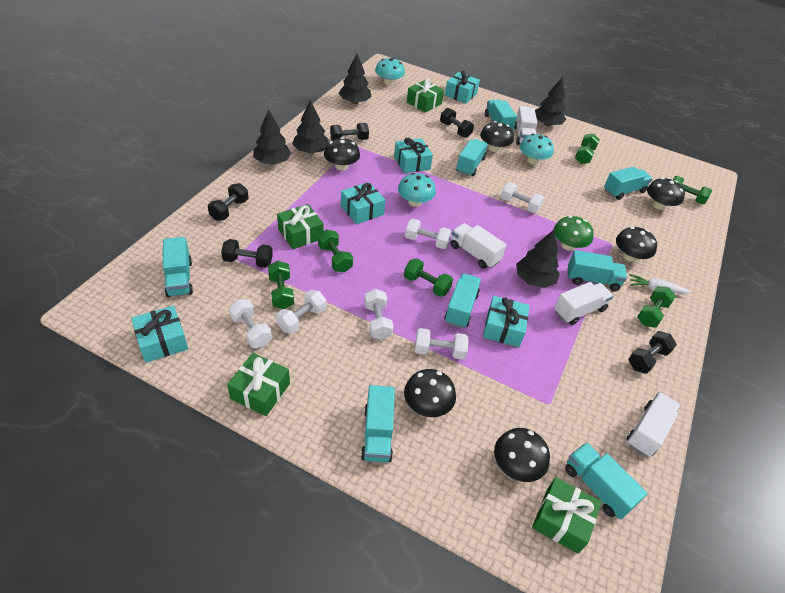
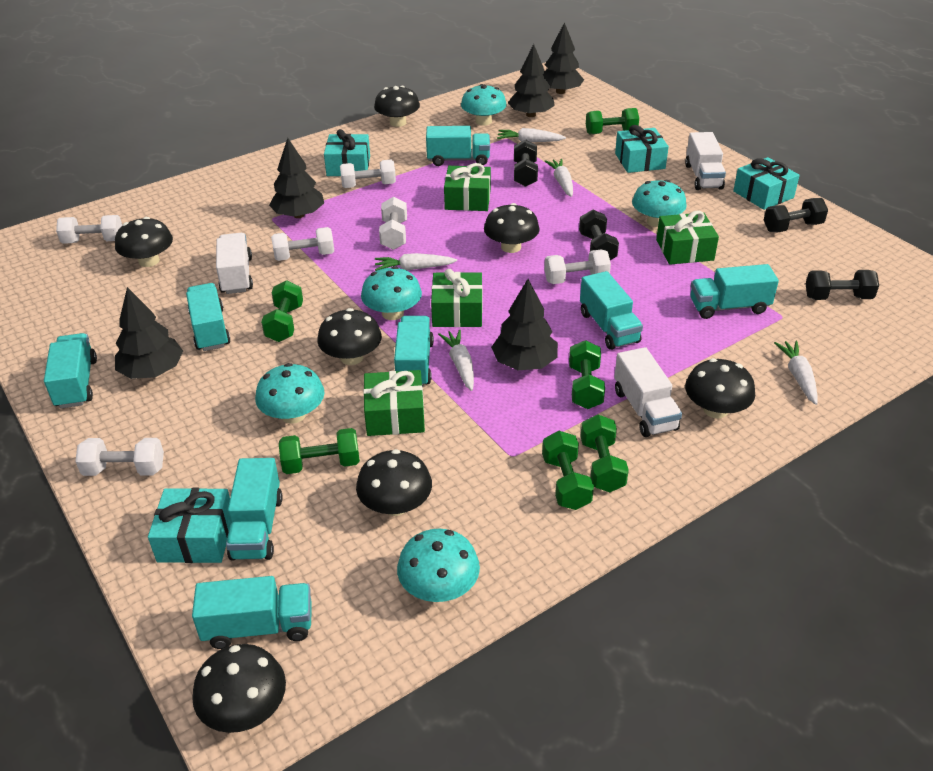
black dumbbell: [208,183,248,221] [221,239,273,268] [330,123,369,140] [440,108,474,138] [628,331,677,374] = 5 -> [514,139,538,187] [579,210,619,260] [764,198,828,232] [806,270,879,300] = 4
black mushroom: [324,137,360,170] [404,369,456,417] [480,121,514,152] [494,428,550,482] [616,227,657,262] [647,178,685,210] = 6 -> [115,217,173,267] [192,644,286,733] [317,308,382,365] [356,449,432,516] [374,86,420,127] [484,203,540,253] [685,358,755,418] = 7
green mushroom: [553,216,594,251] = 1 -> none = 0
turquoise gift: [131,305,188,363] [341,182,386,224] [394,138,433,173] [445,71,480,104] [483,296,530,347] = 5 -> [148,488,231,563] [324,129,370,176] [615,125,669,173] [733,157,800,210] = 4
turquoise mushroom: [375,58,405,86] [398,173,436,207] [520,134,554,165] = 3 -> [255,363,325,424] [361,266,422,320] [397,528,480,602] [461,84,507,126] [632,180,687,227] = 5
white carrot: [630,274,691,294] = 1 -> [375,253,457,271] [438,329,474,391] [497,128,566,142] [545,159,573,197] [774,341,818,405] = 5
white truck: [451,223,507,269] [514,106,537,145] [554,282,613,325] [626,392,681,457] = 4 -> [216,233,253,294] [614,347,682,437] [685,132,726,190] = 3

